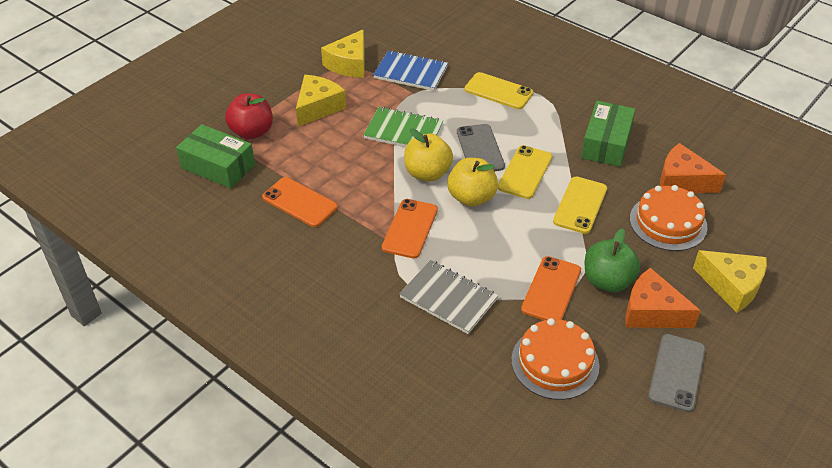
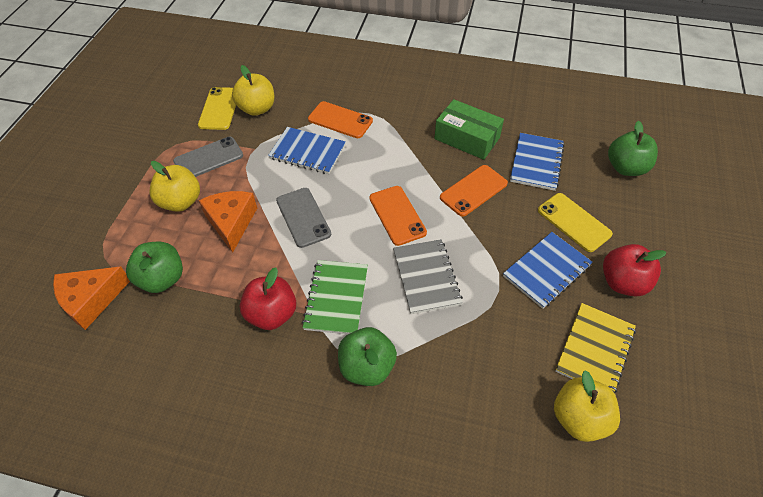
blue notebook: [373,50,448,91] = 1 -> [268,127,346,174] [503,232,593,309] [510,133,565,191] = 3
green apple: [585,228,640,292] = 1 -> [126,242,183,293] [338,327,397,386] [608,121,658,176] = 3
green box: [176,124,255,189] [581,101,636,167] = 2 -> [434,99,504,160] = 1
orange cake: [511,318,599,400] [630,185,707,251] = 2 -> none = 0
red apple: [225,93,273,139] = 1 -> [240,267,296,330] [603,244,667,296] = 2
yellow apple: [404,129,453,181] [447,158,498,207] = 2 -> [149,161,200,212] [232,65,274,116] [554,370,620,442] = 3
yellow cheese: [296,75,346,127] [321,29,364,77] [693,250,767,313] = 3 -> none = 0
yellow notebook: none = 0 -> [555,303,636,393] = 1
yellow phone: [464,72,533,109] [498,145,552,199] [553,176,607,234] = 3 -> [198,87,236,130] [538,193,613,252] = 2

